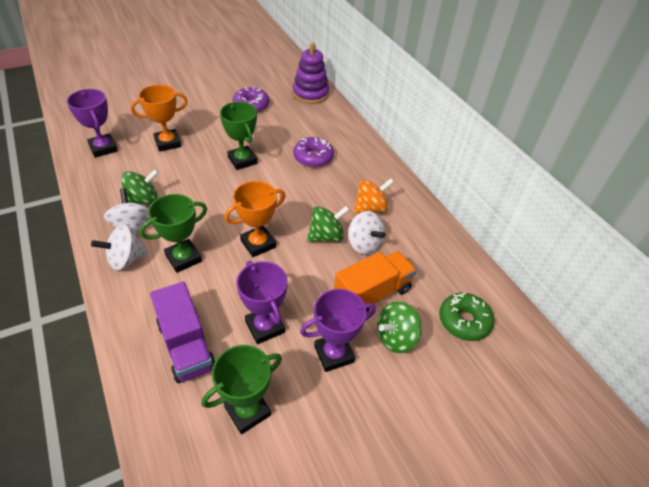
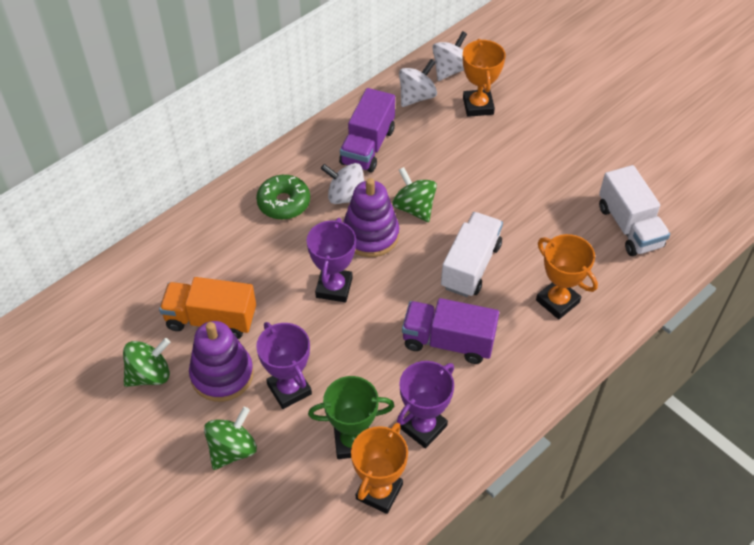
green trophy: [140,194,207,273] [202,345,282,434] [220,102,257,170] = 3 -> [308,376,394,459] = 1
orange spinning top: [354,178,394,213] = 1 -> none = 0
orange trophy: [131,85,187,152] [225,181,286,257] = 2 -> [351,423,408,514] [463,39,506,117] [536,234,598,319] = 3
purple donut: [233,87,269,113] [293,137,334,168] = 2 -> none = 0
purple stacking toy: [293,42,329,104] = 1 -> [189,321,254,402] [343,178,399,257] = 2
purple truck: [150,282,216,383] = 1 -> [339,88,395,173] [402,298,499,364] = 2
white truck: none = 0 -> [441,212,503,297] [599,165,670,256] = 2

